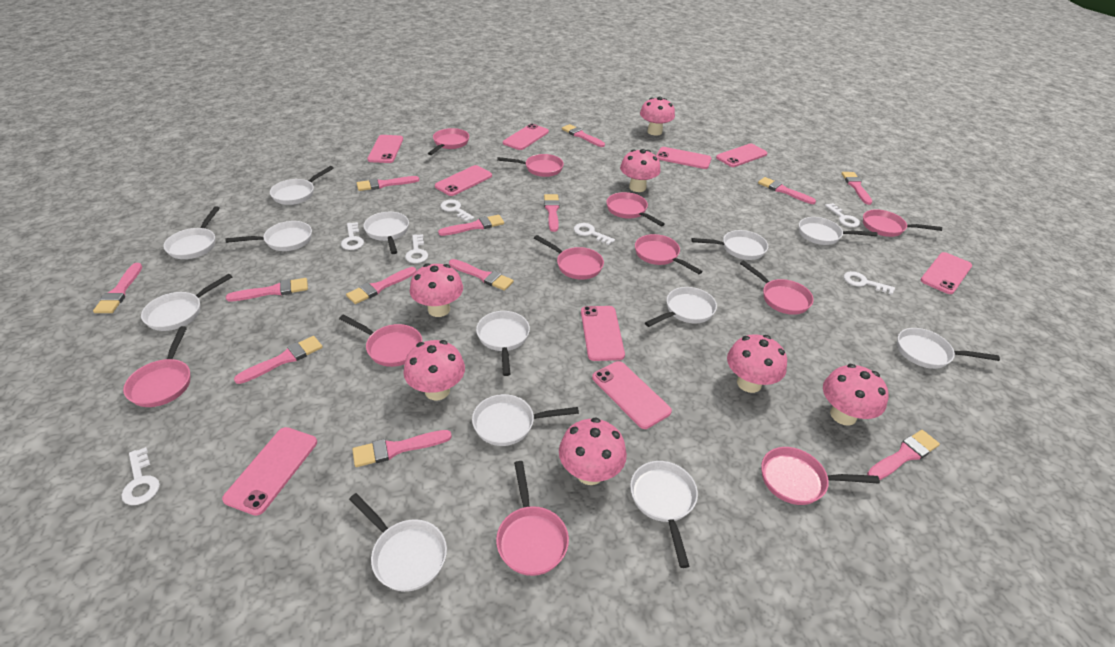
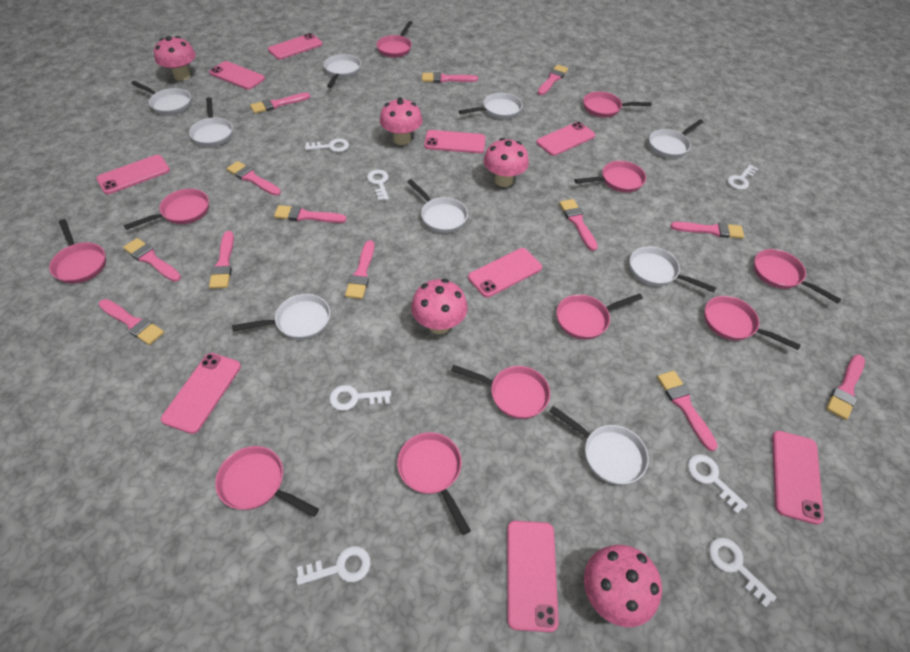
pink mushroom: [403,340,465,400] [410,263,463,317] [559,417,627,485] [620,149,661,192] [640,96,675,136] [727,334,787,393] [823,364,889,425] = 7 -> [154,36,196,81] [380,97,422,145] [411,279,468,334] [483,138,529,187] [584,545,662,627] = 5
white pan: [141,274,232,331] [163,206,220,259] [225,221,312,251] [270,166,334,205] [349,493,447,592] [363,212,409,254] [472,394,579,446] [476,311,530,376] [630,461,698,568] [645,287,717,327] [691,230,768,260] [799,217,878,245] [897,328,1000,369] = 13 -> [131,81,191,115] [189,97,233,147] [232,294,330,340] [324,54,361,88] [407,179,468,233] [459,93,522,119] [549,406,649,485] [630,246,716,293] [649,119,703,158] = 9

